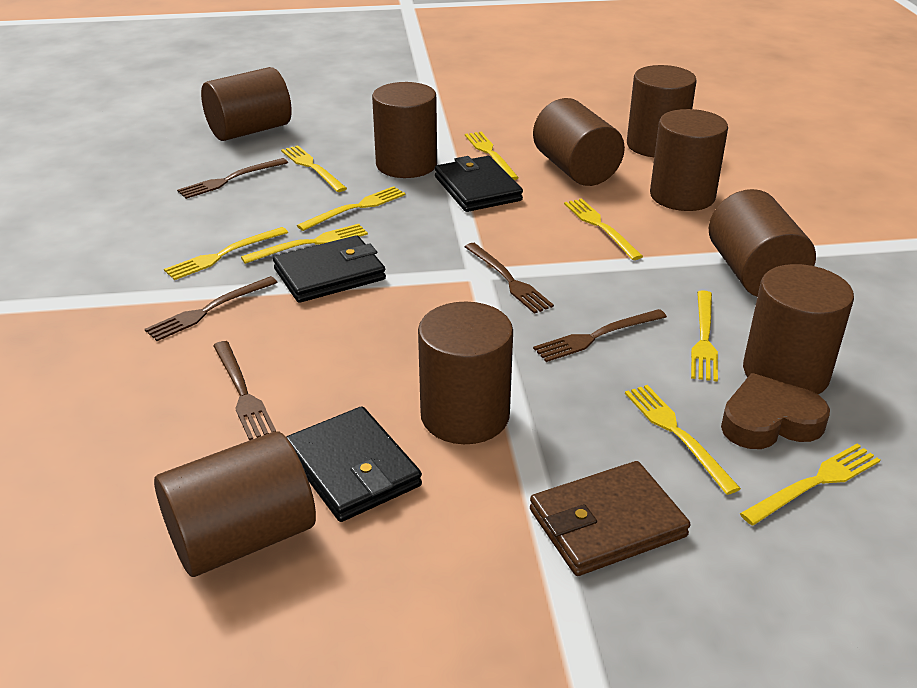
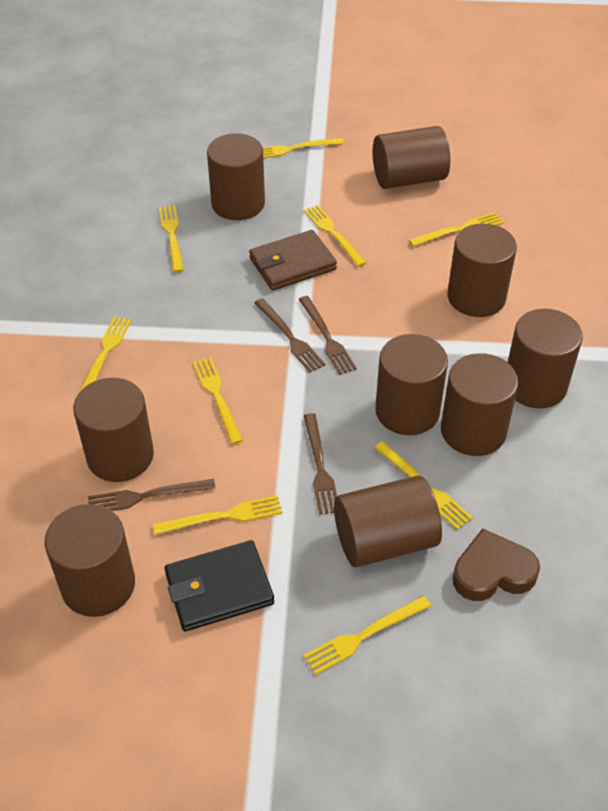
black wallet: [273,235,386,303] [286,406,422,522] [435,156,523,212] = 3 -> [164,540,274,631] = 1
brown fork: [145,276,278,341] [177,158,288,199] [213,341,276,441] [465,243,554,314] [533,309,667,362] = 5 -> [88,479,215,511] [254,298,325,373] [298,296,357,375] [304,413,337,515] = 4

